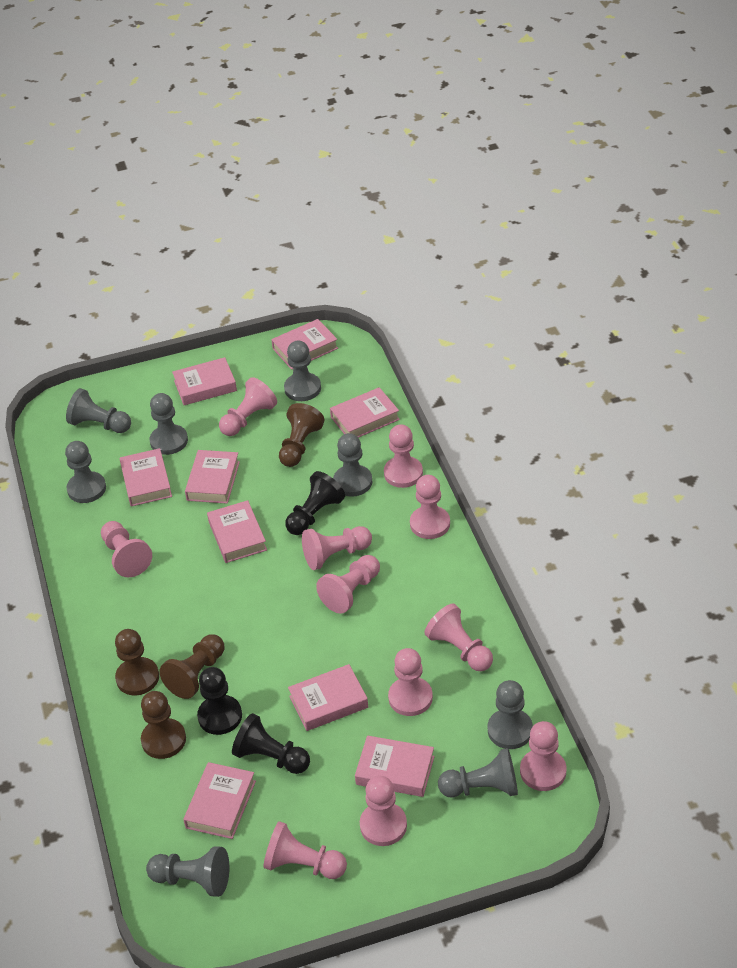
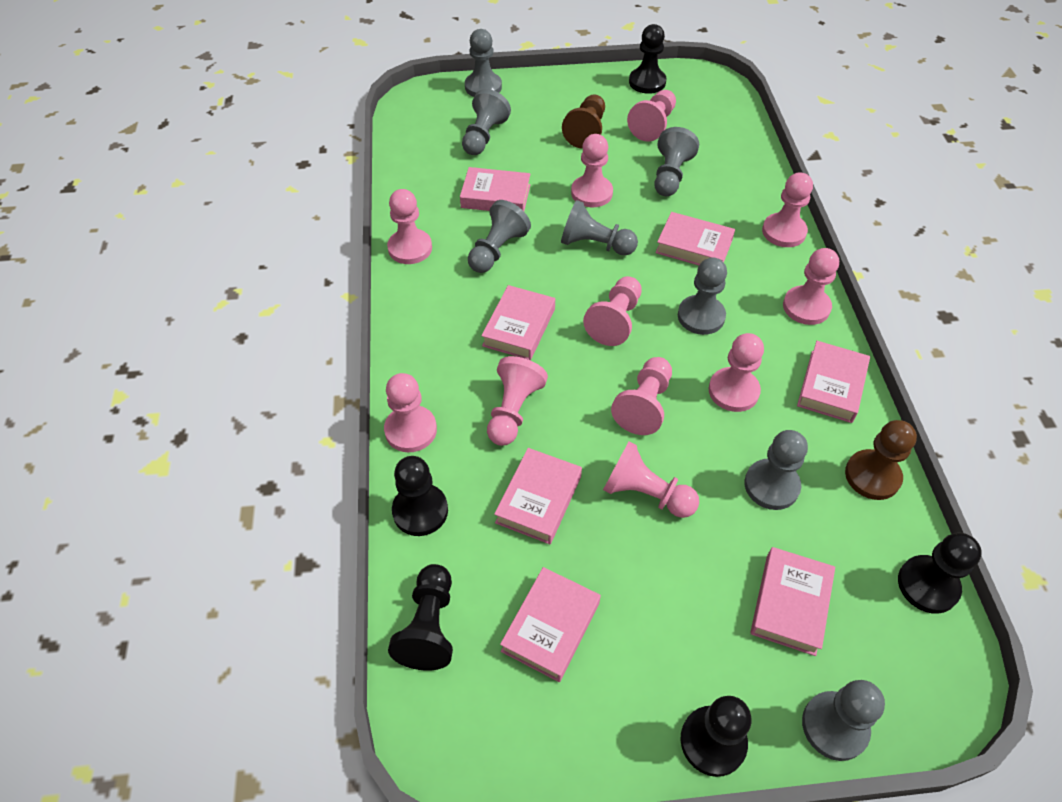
black pawn: [197,667,242,735] [232,713,310,774] [285,471,345,535] = 3 -> [388,564,453,671] [392,456,448,536] [629,24,666,94] [680,696,751,777] [898,533,982,614] = 5
brown pawn: [115,629,159,696] [141,691,186,759] [159,634,224,699] [279,403,325,467] = 4 -> [562,94,605,149] [845,420,917,500] = 2
pink book: [119,448,172,507] [172,357,237,405] [183,762,256,839] [185,450,240,504] [207,500,267,563] [271,319,338,370] [288,664,368,731] [330,387,400,438] [355,735,435,797] = 9 -> [460,167,530,211] [481,285,555,360] [494,448,582,544] [500,567,601,682] [655,212,735,265] [750,547,835,656] [797,341,870,423] = 7

